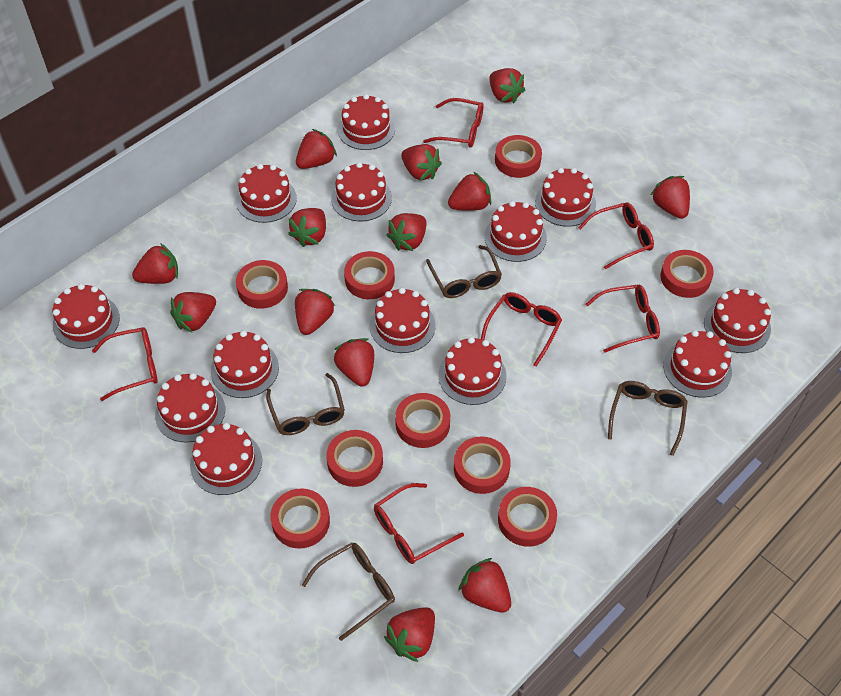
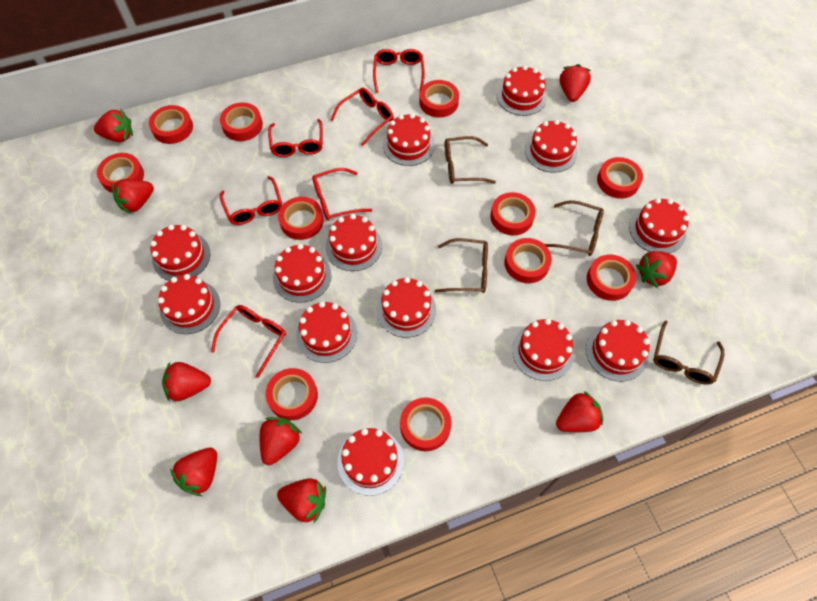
red strawberry: [132,243,178,284] [170,292,216,333] [288,208,326,247] [295,289,335,335] [296,129,337,169] [334,338,374,386] [384,607,435,662] [386,213,426,251] [401,144,442,181] [448,172,491,211] [458,558,511,613] [489,68,525,103] [650,176,690,219] = 13 -> [94,108,133,142] [111,179,154,213] [162,362,211,401] [170,448,217,496] [260,417,302,465] [277,478,326,523] [556,391,603,432] [560,64,591,102] [636,251,677,288] = 9
red tape: [236,260,288,309] [270,489,330,549] [326,430,383,487] [344,251,395,299] [395,393,450,448] [454,436,511,494] [495,135,542,178] [498,487,557,547] [660,250,714,298] = 9 -> [97,153,144,193] [149,105,193,144] [220,102,263,141] [266,368,318,420] [278,197,324,240] [400,397,452,451] [419,80,459,118] [490,192,536,235] [504,238,552,283] [587,255,636,301] [597,157,643,199] = 11

